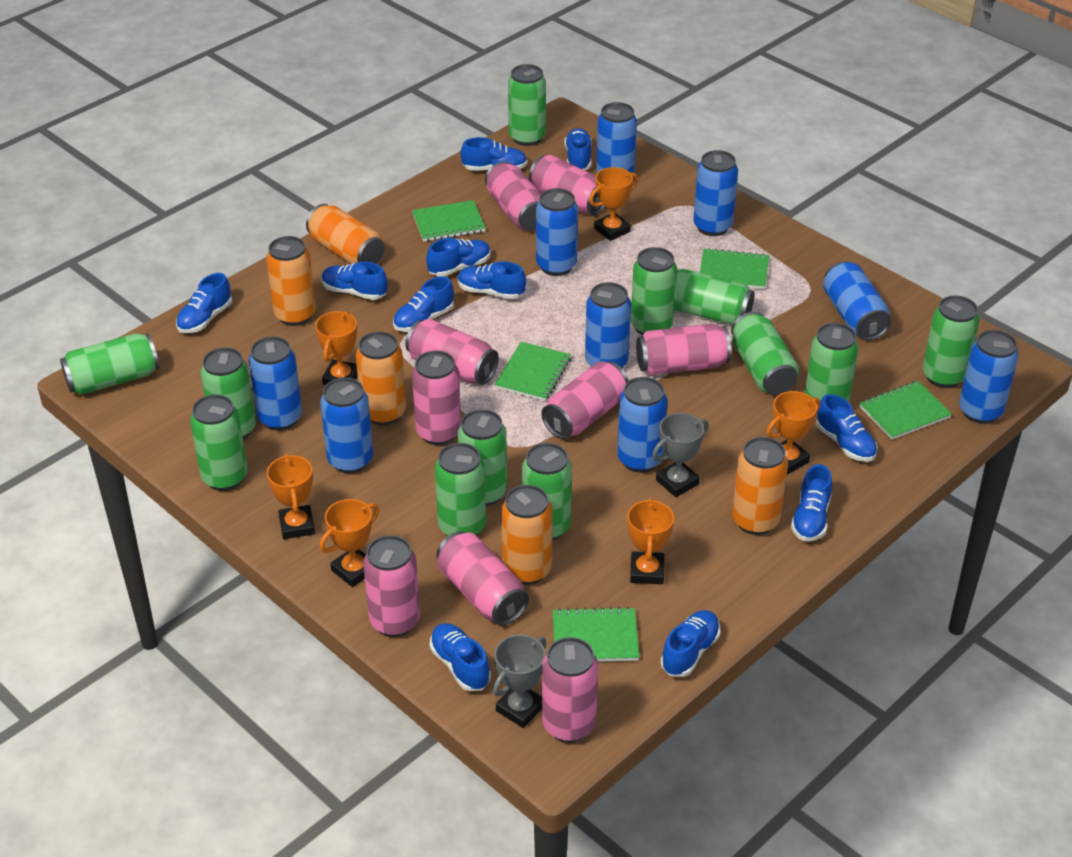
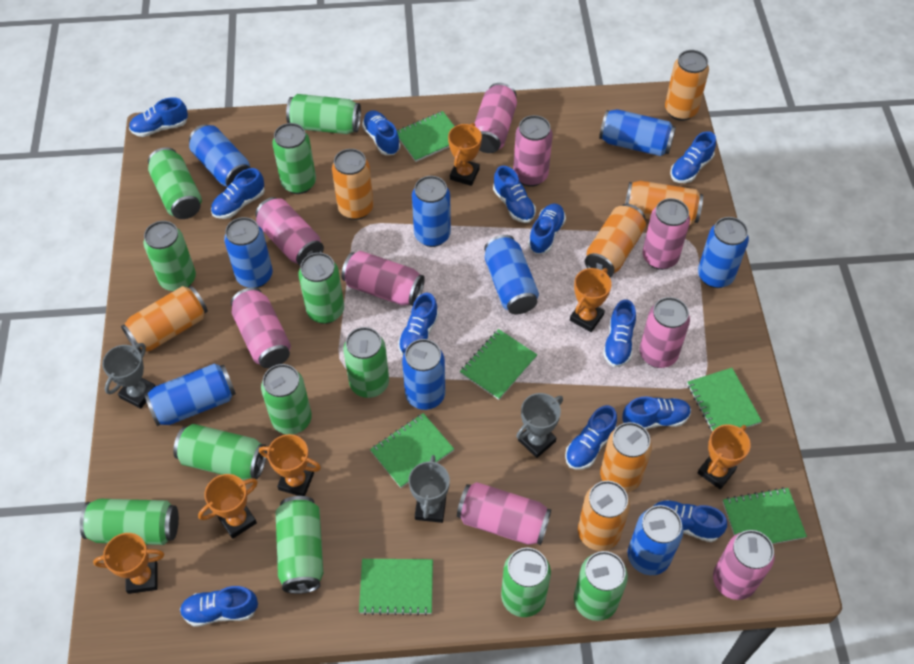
blue shoe: [176,273,232,333] [321,262,387,300] [393,276,454,332] [426,238,491,277] [430,623,491,691] [458,261,526,299] [461,137,527,171] [565,128,592,170] [661,610,720,677] [791,464,832,542] [816,394,877,462] = 11 -> [129,97,188,137] [180,586,258,627] [211,168,265,219] [362,110,401,155] [398,293,439,356] [493,166,536,223] [528,203,566,254] [565,405,617,470] [603,299,636,367] [622,396,691,429] [652,500,727,542] [670,131,716,183] = 12
green notebook: [412,200,486,242] [494,342,571,401] [553,607,639,661] [700,248,769,289] [859,381,952,440] = 5 -> [359,559,433,615] [370,413,454,488] [397,111,455,162] [460,329,537,400] [687,368,762,432] [723,487,807,544] = 6
grey trophy: [493,635,547,728] [652,413,709,497] = 2 -> [102,343,155,409] [409,455,450,523] [516,393,563,458] = 3
orange can: [266,236,316,326] [306,204,385,264] [356,331,406,425] [501,485,553,585] [732,437,788,535] = 5 -> [121,286,208,353] [332,149,374,220] [578,481,630,551] [585,204,646,277] [600,422,652,493] [625,181,703,226] [665,50,709,121] = 7

